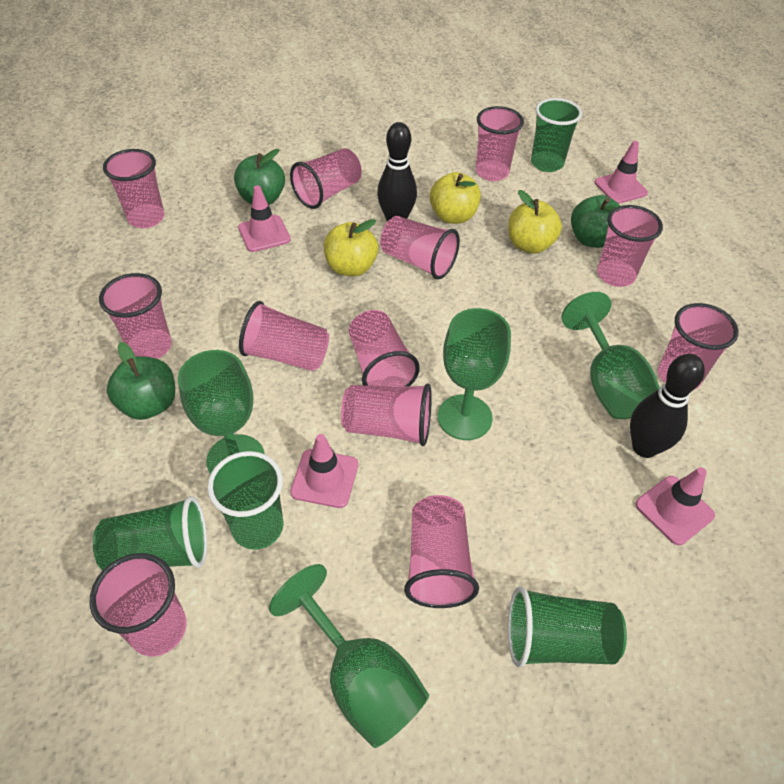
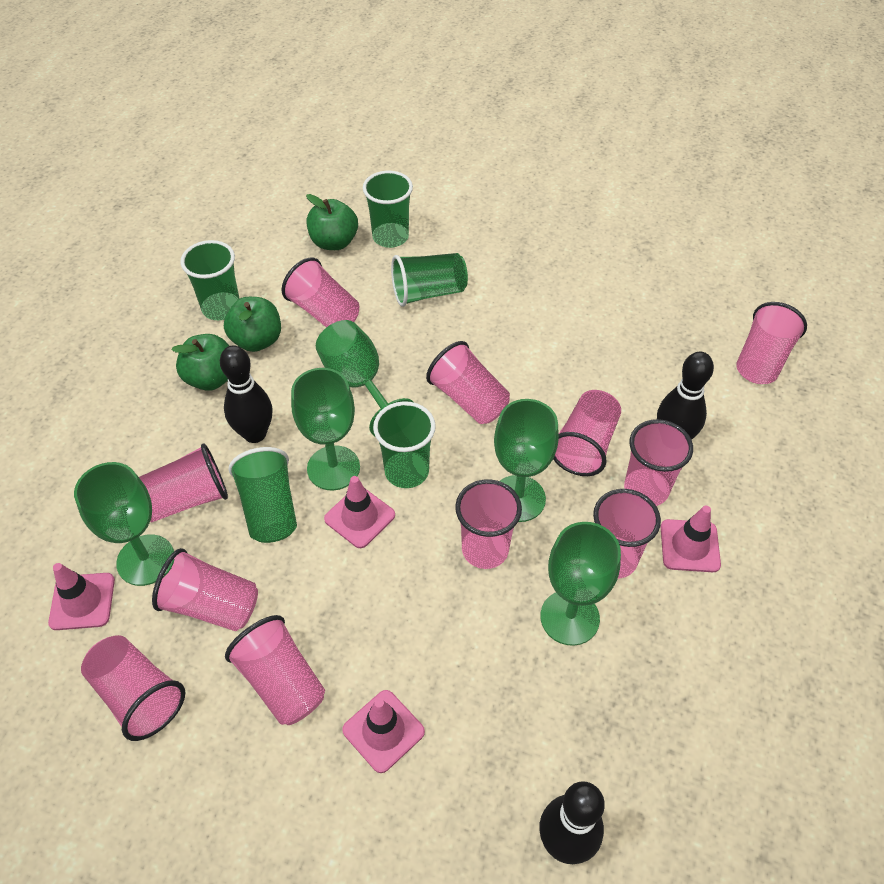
black bowling pin: [377,122,417,221] [630,354,705,458] = 2 -> [220,345,272,443] [539,781,605,864] [657,352,714,440] = 3
green cup: [93,496,207,570] [207,451,283,550] [508,586,627,667] [531,98,582,172] = 4 -> [180,240,240,320] [229,447,297,543] [363,171,413,248] [373,401,436,488] [391,253,468,307] = 5
green goblet: [178,350,265,474] [269,564,429,748] [438,308,511,440] [562,292,660,419] = 4 -> [74,462,174,586] [291,368,360,490] [316,320,413,436] [494,399,559,522] [540,522,621,646] = 5
pink cup: [89,553,187,656] [99,273,172,359] [103,149,165,228] [239,301,329,371] [290,148,361,209] [341,383,432,446] [349,310,420,387] [380,216,460,279] [404,495,479,608] [476,106,524,181] [597,205,663,287] [658,303,739,390] = 12 -> [81,635,185,741] [139,444,228,522] [152,548,258,631] [225,615,325,725] [282,257,359,328] [426,341,510,424] [455,479,522,569] [553,390,621,476] [593,489,661,578] [624,419,693,506] [736,302,807,384] = 11
yellow apple: [324,219,378,276] [430,172,481,224] [508,190,562,254] = 3 -> none = 0

